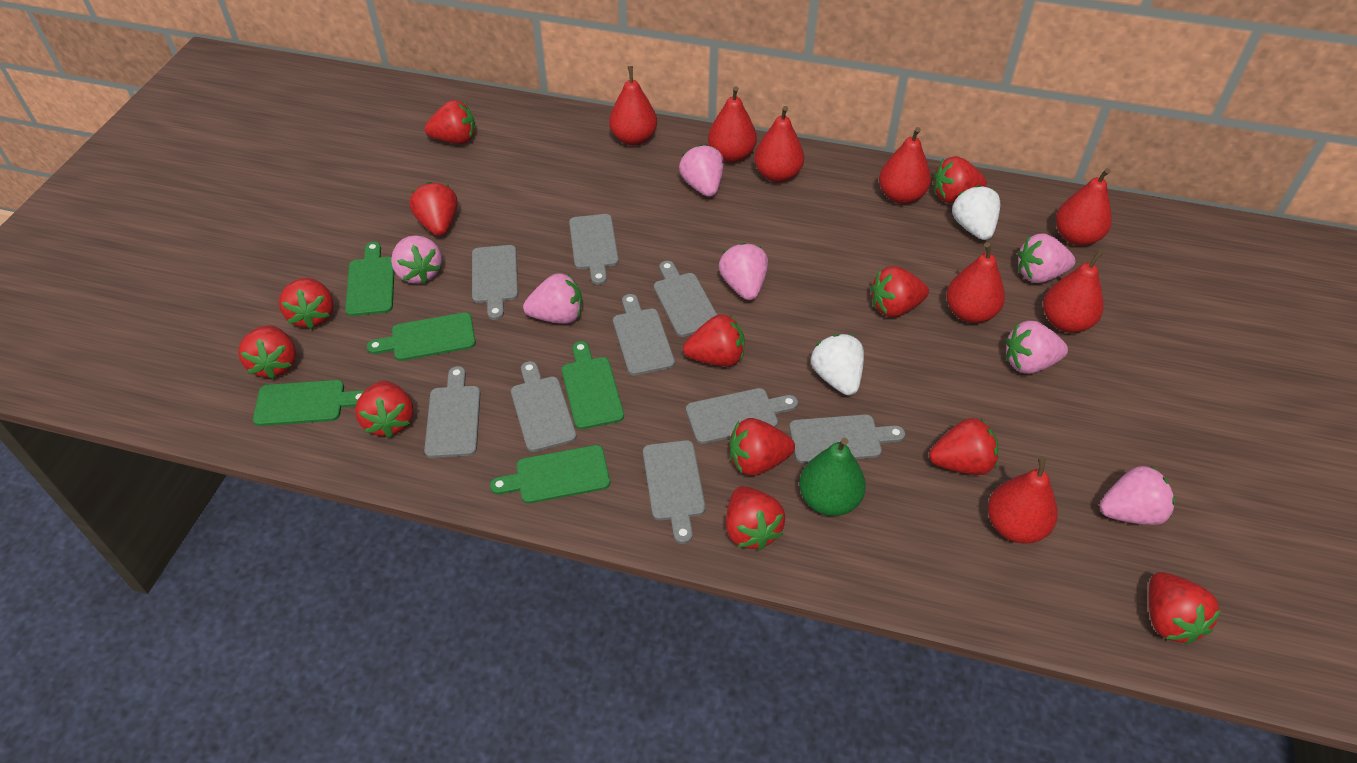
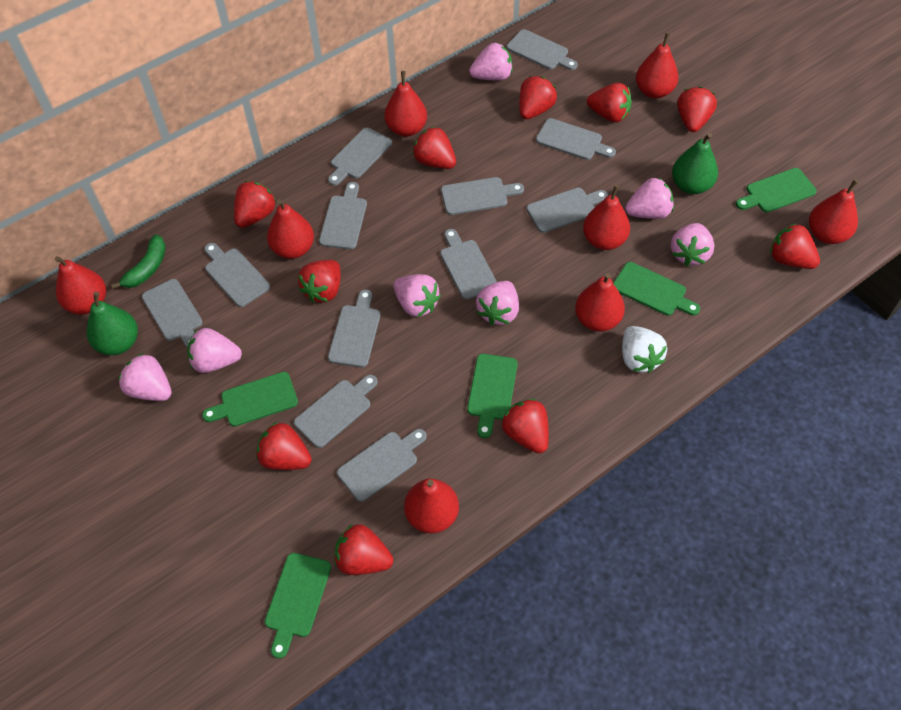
green banana: none = 0 -> [111,234,166,289] = 1
green pear: [799,438,866,516] = 1 -> [87,292,138,355] [672,133,718,194] = 2
grey cutting board: [424,366,480,458] [472,245,518,320] [511,361,577,452] [569,214,619,285] [613,294,675,375] [643,440,706,544] [654,261,717,337] [686,388,798,444] [789,414,905,463] = 9 -> [142,279,203,347] [204,243,270,307] [294,375,378,448] [319,182,367,249] [328,127,392,186] [328,290,380,367] [337,429,427,502] [440,229,497,300] [441,177,524,215] [507,29,578,70] [526,188,608,233] [536,118,616,160] = 12
red strawberry: [238,325,296,379] [279,278,334,329] [355,381,414,438] [410,182,457,236] [425,100,476,144] [683,314,744,367] [726,486,785,550] [729,418,795,476] [871,266,929,317] [929,418,998,475] [933,156,987,203] [1149,572,1221,644] = 12 -> [234,181,276,228] [256,422,312,470] [298,260,341,303] [335,524,393,575] [412,127,456,169] [501,399,549,453] [519,76,557,119] [587,83,632,122] [677,86,717,132] [770,223,820,269] = 10
white strawberry: [811,334,864,395] [952,185,1000,240] = 2 -> [622,326,667,373] = 1

